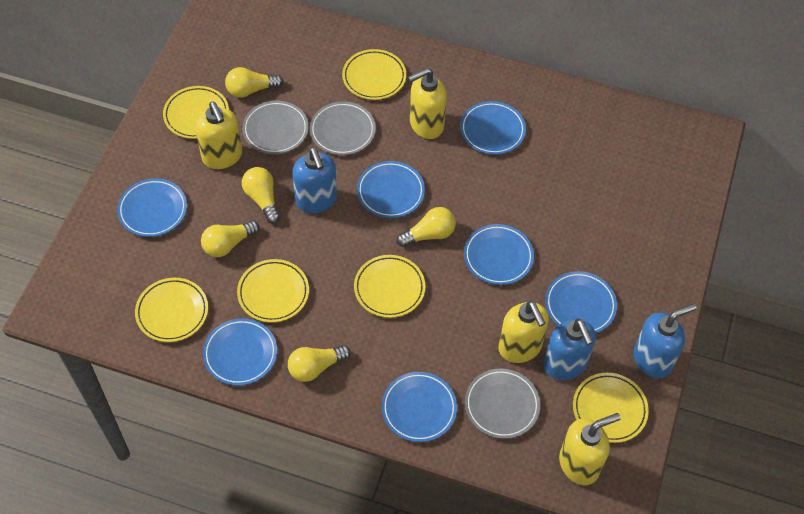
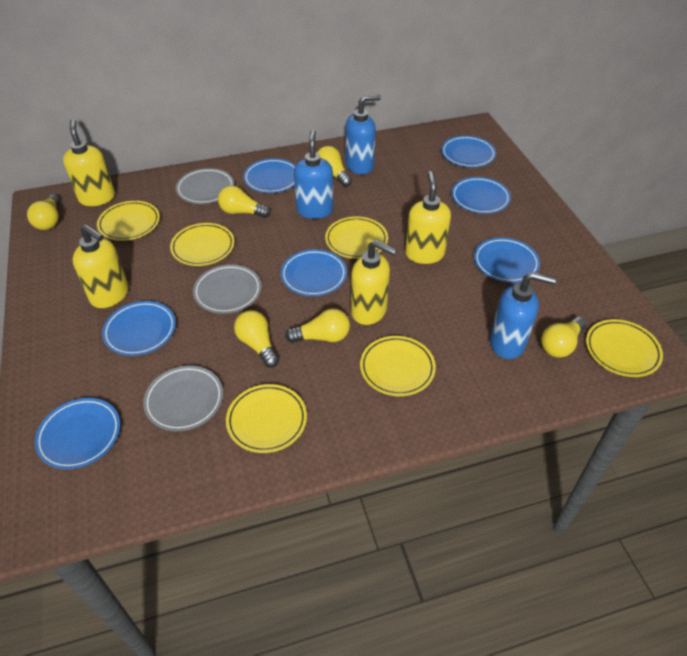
yellow light bulb: [201,220,260,257] [225,67,283,98] [242,167,280,224] [288,345,351,382] [396,207,456,247] = 5 -> [27,194,59,230] [218,186,271,218] [234,310,279,368] [285,308,350,343] [317,146,352,187] [541,317,586,358] = 6

